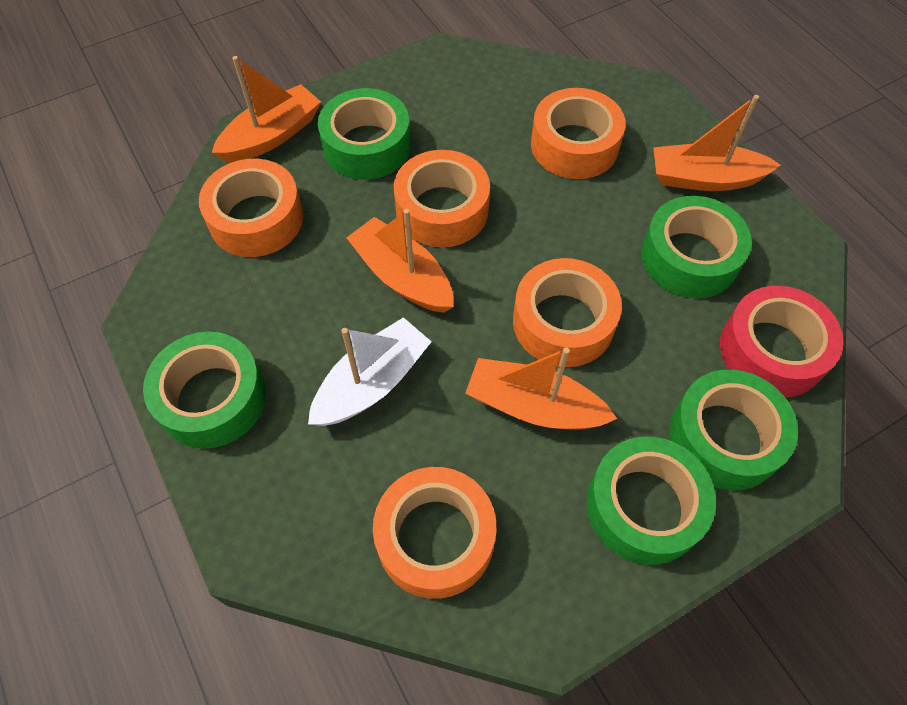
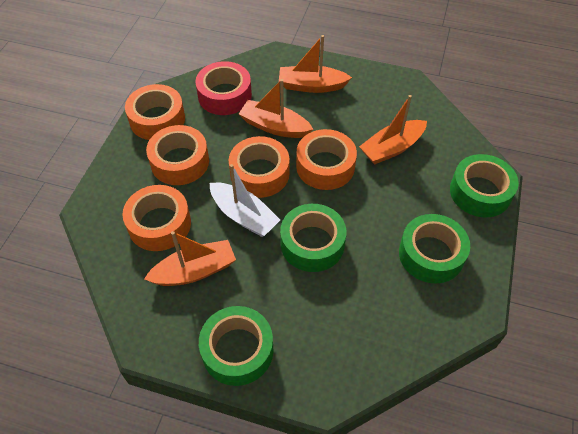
green tape: [143,332,266,449] [318,88,411,180] [586,436,716,565] [642,196,752,298] [669,369,798,490] = 5 -> [199,306,274,386] [280,204,346,272] [399,214,470,284] [450,154,519,217] = 4

